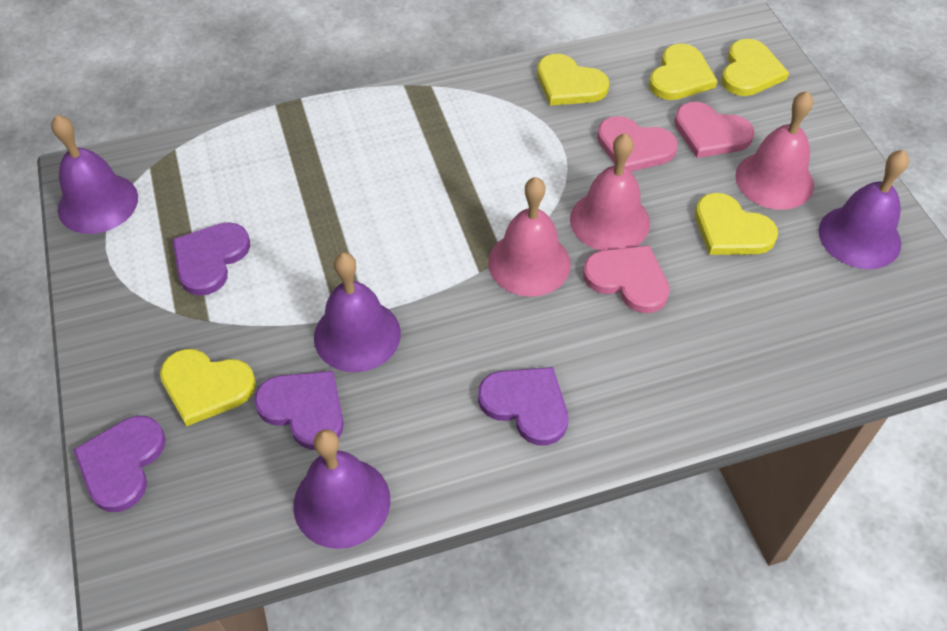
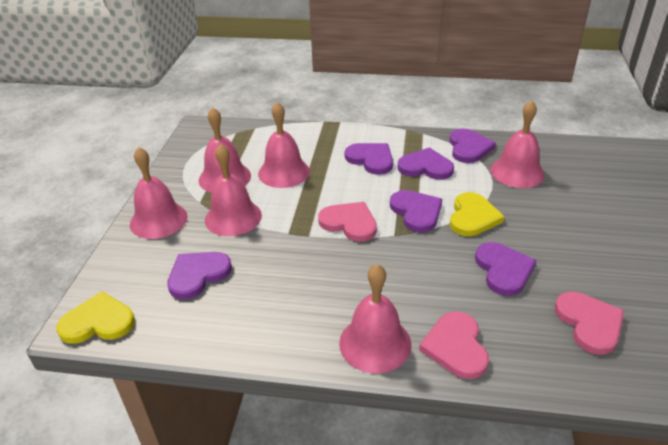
pink bell: [488,177,571,297] [570,133,650,251] [735,91,814,210] = 3 -> [130,147,188,239] [199,107,251,192] [205,144,262,236] [258,102,310,188] [339,264,412,373] [490,100,545,188] = 6
purple bell: [51,115,138,234] [294,429,391,549] [314,252,401,372] [818,150,909,269] = 4 -> none = 0
purple heart: [73,416,166,512] [172,222,250,296] [254,371,344,450] [478,367,568,446] = 4 -> [167,252,232,300] [345,143,393,175] [390,190,442,233] [398,147,454,180] [450,128,496,163] [475,242,537,296] = 6
yellow heart: [160,349,256,426] [537,54,609,106] [649,43,717,100] [695,193,778,255] [721,39,789,96] = 5 -> [56,291,135,344] [450,192,505,236] = 2

